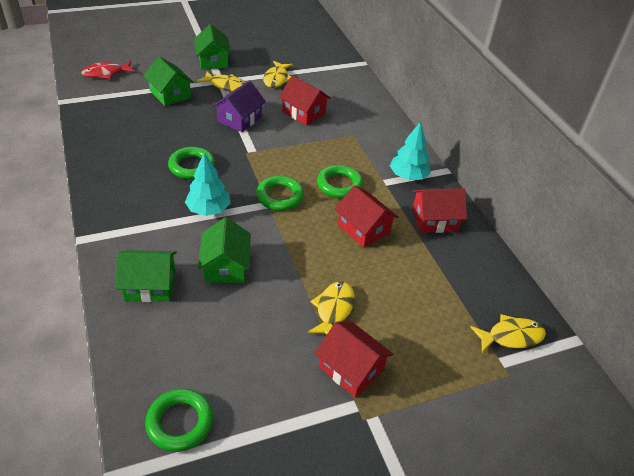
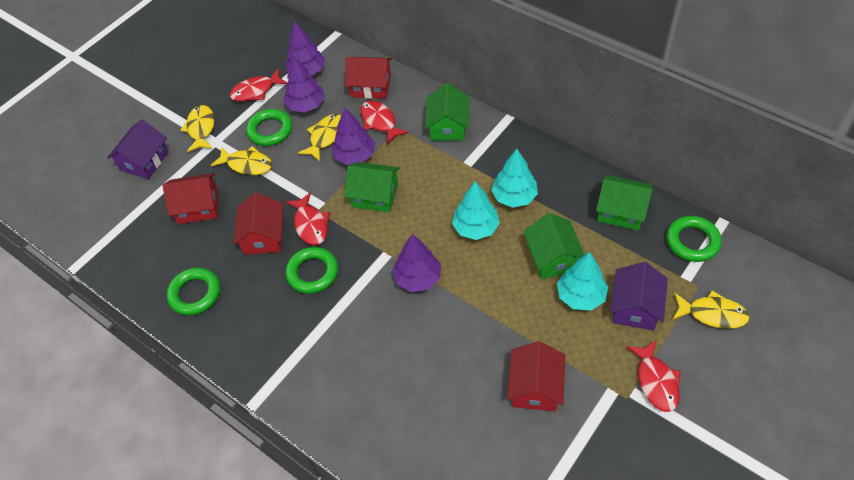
purple house: [213,81,266,132] = 1 -> [107,119,169,179] [610,262,668,331] = 2
purple tree: none = 0 -> [283,56,325,112] [286,21,326,76] [331,108,375,165] [392,234,441,292] = 4
red fish: [81,61,135,79] = 1 -> [230,69,287,101] [286,192,330,245] [361,100,409,144] [627,340,681,412] = 4
turquoise tree: [185,152,231,216] [390,121,431,180] = 2 -> [452,181,500,240] [491,149,538,208] [557,252,608,311] = 3

